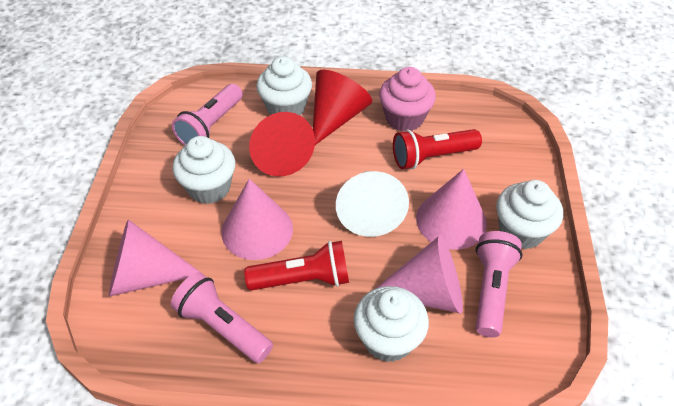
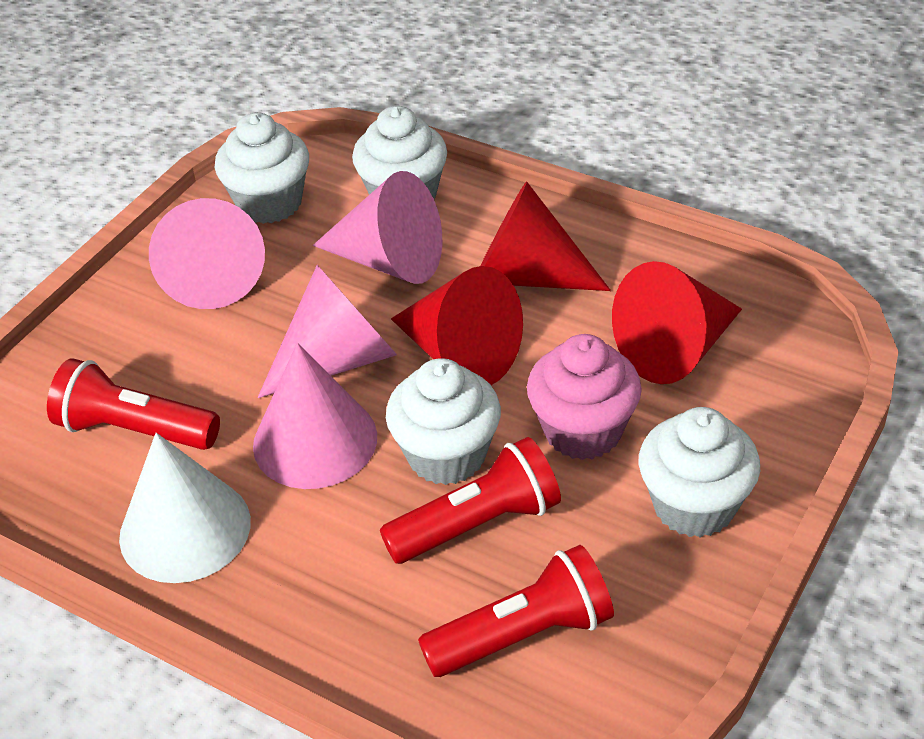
pink flashlight: [171,272,273,363] [172,84,243,145] [475,231,523,337] = 3 -> none = 0
red cone: [249,112,315,177] [313,70,372,145] = 2 -> [391,266,523,385] [480,181,611,291] [612,261,742,384] = 3
red flashlight: [244,241,349,291] [393,129,482,169] = 2 -> [47,358,220,450] [380,437,561,564] [418,545,614,677] = 3

